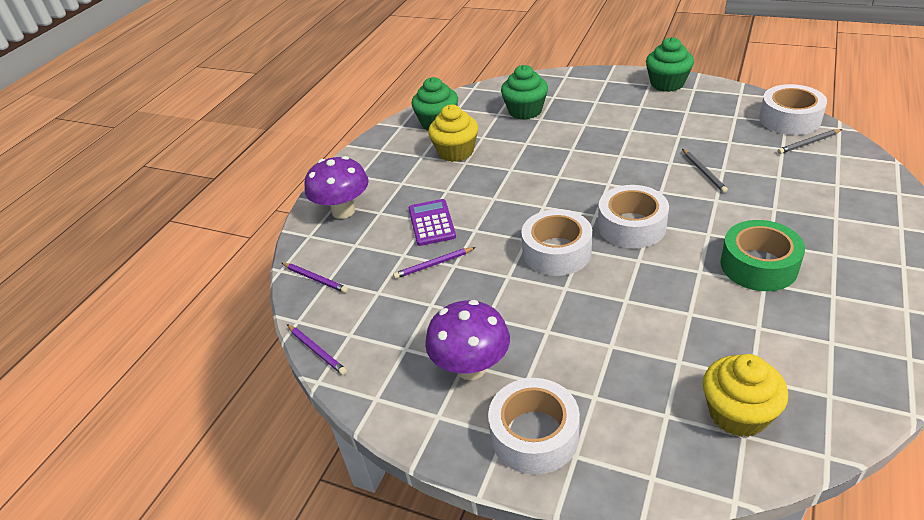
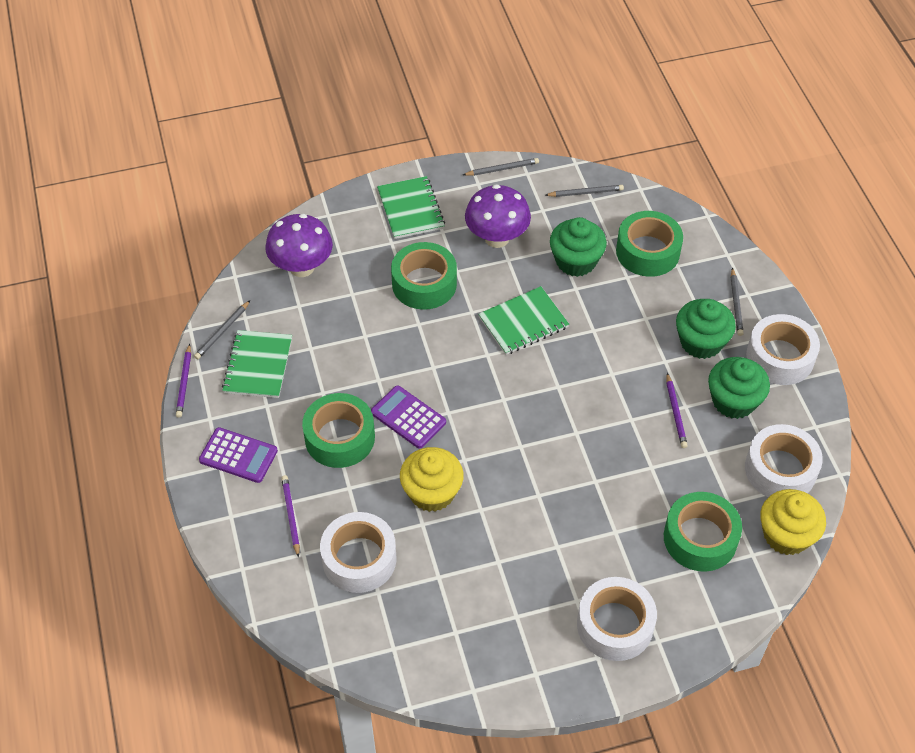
green notebook: none = 0 -> [222,330,292,398] [377,176,445,239] [478,286,569,355] = 3
green tape: [720,220,805,291] = 1 -> [302,393,375,468] [391,242,457,310] [616,211,683,277] [664,492,742,572] = 4
grey pencil: [682,149,728,193] [777,129,842,154] = 2 -> [194,300,250,359] [463,158,539,176] [545,185,624,197] [731,268,744,336] = 4
purple calculator: [409,199,456,246] = 1 -> [199,427,278,483] [371,385,446,449] = 2

